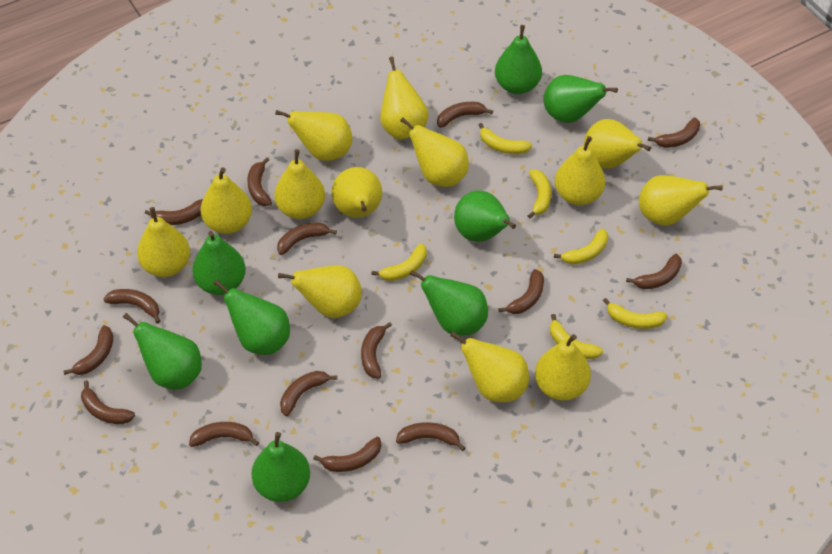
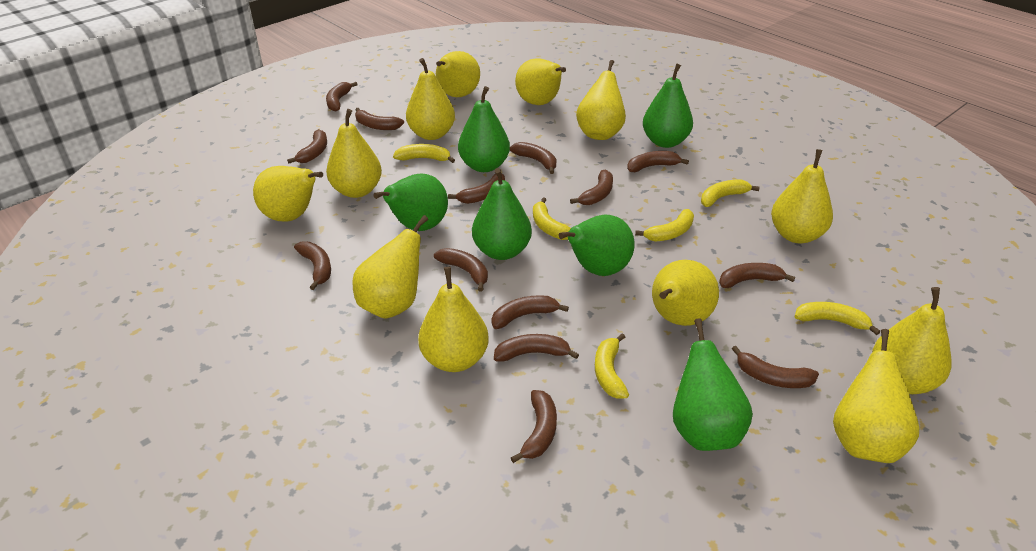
brown banana: [63,325,113,375] [81,380,135,424] [104,289,160,324] [145,199,203,225] [189,422,259,447] [247,158,272,206] [277,222,337,255] [280,371,337,416] [313,437,381,472] [361,322,392,379] [396,422,465,451] [437,102,493,128] [498,269,544,314] [626,254,682,289] [648,117,700,148] = 15 -> [287,129,327,163] [294,241,331,290] [326,82,358,112] [355,108,404,130] [434,248,488,291] [448,173,505,204] [491,295,569,329] [494,334,579,362] [510,142,556,174] [511,390,557,463] [570,169,613,205] [627,151,689,172] [719,263,795,288] [732,346,819,388] = 14
green pear: [123,313,202,389] [192,231,246,295] [214,280,290,355] [251,432,310,502] [409,270,488,335] [454,190,516,242] [495,25,542,94] [543,75,618,123] = 8 -> [373,173,448,231] [458,86,510,172] [472,168,532,260] [559,215,635,276] [643,63,693,148] [673,318,753,451] = 6
yellow pear: [137,207,190,277] [200,167,252,234] [274,149,325,219] [275,110,352,161] [278,265,362,318] [332,167,382,218] [380,56,429,139] [400,117,469,187] [450,331,529,402] [535,334,591,400] [555,136,605,205] [584,119,651,168] [639,175,723,226] = 13 -> [253,166,323,222] [326,109,382,198] [352,215,428,319] [406,58,455,140] [418,267,489,372] [436,51,480,97] [515,59,566,105] [576,60,626,140] [652,260,719,326] [771,149,833,243] [833,329,919,463] [872,287,952,394] = 12

